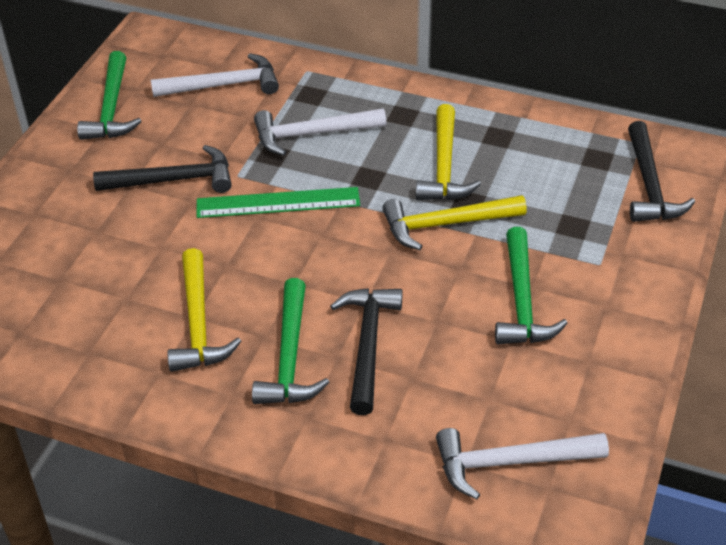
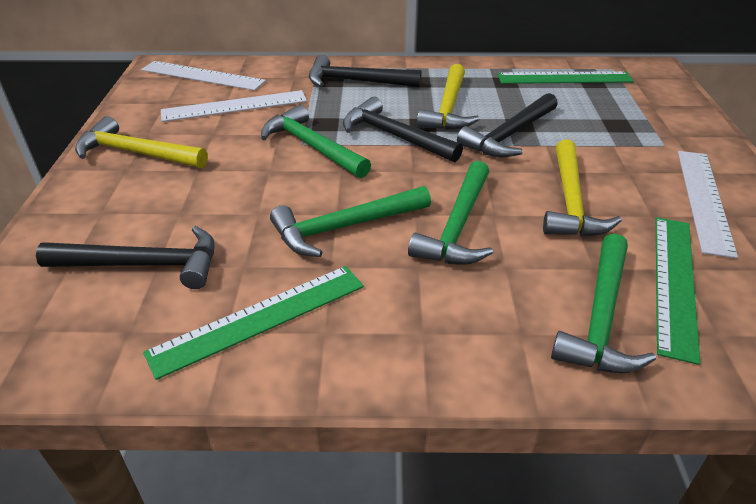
black hammer: [93,145,232,193] [330,288,403,415] [628,121,695,222] = 3 -> [36,226,215,289] [309,55,421,87] [343,97,463,162] [457,93,558,158] = 4
green hammer: [77,51,142,140] [252,278,330,404] [495,227,567,345] = 3 -> [261,105,371,178] [270,186,431,257] [408,161,493,265] [551,234,656,373] = 4
green ruler: [197,187,360,218] = 1 -> [143,266,364,380] [497,71,634,84] [656,217,700,365] = 3
white hammer: [151,53,279,97] [254,108,386,155] [436,428,609,499] = 3 -> none = 0
white ruler: none = 0 -> [141,61,266,91] [161,90,307,122] [678,151,738,258] = 3

